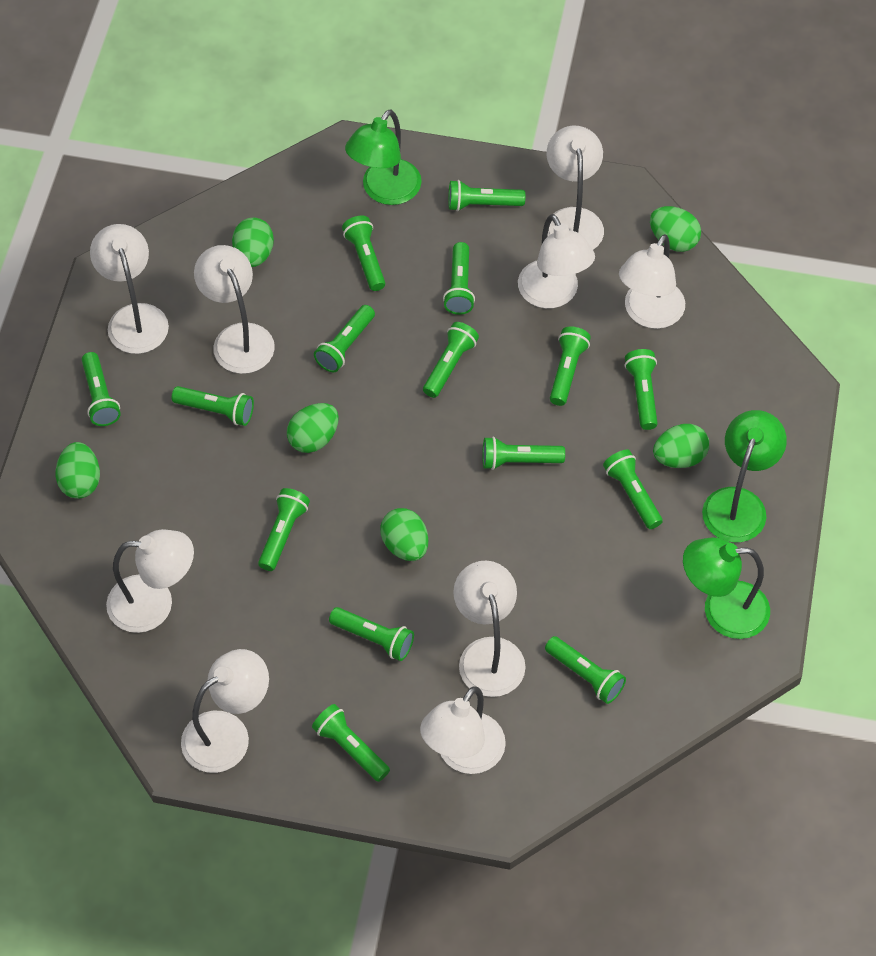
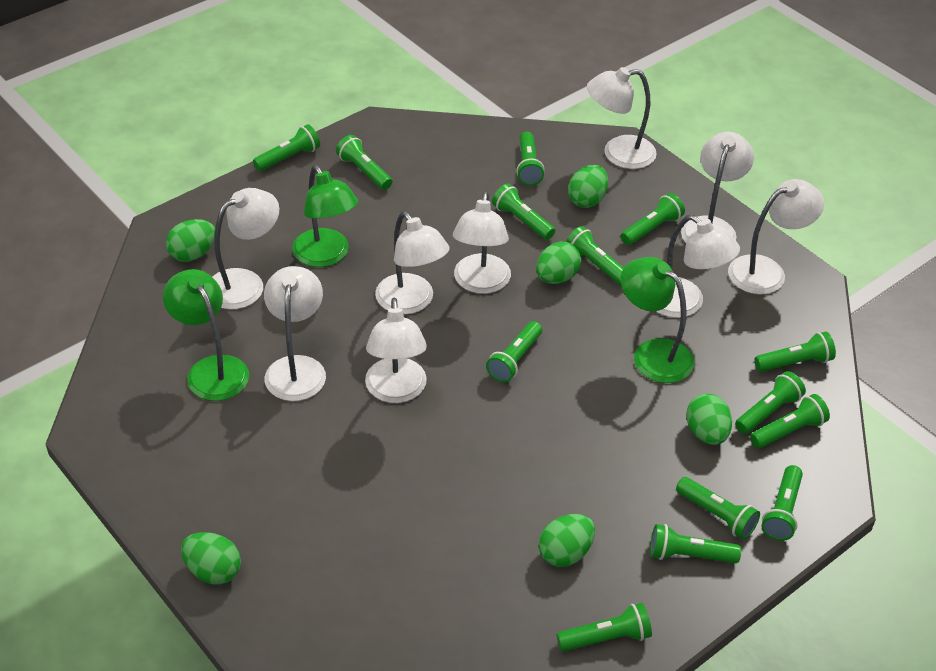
green flashlight: [82,352,121,426] [172,386,254,426] [258,488,310,571] [312,704,390,782] [314,305,375,372] [329,607,414,661] [342,215,385,291] [423,322,479,398] [443,242,475,315] [448,180,525,211] [482,437,565,470] [545,636,626,704] [550,326,591,406] [603,449,663,529] [625,349,658,430] = 15 -> [253,124,320,171] [336,135,392,190] [486,321,542,382] [492,184,555,240] [516,132,545,185] [557,603,652,651] [566,226,624,285] [621,193,685,245] [650,524,741,563] [676,477,760,540] [735,371,806,434] [750,394,830,448] [755,332,836,372] [761,465,803,541] = 14

